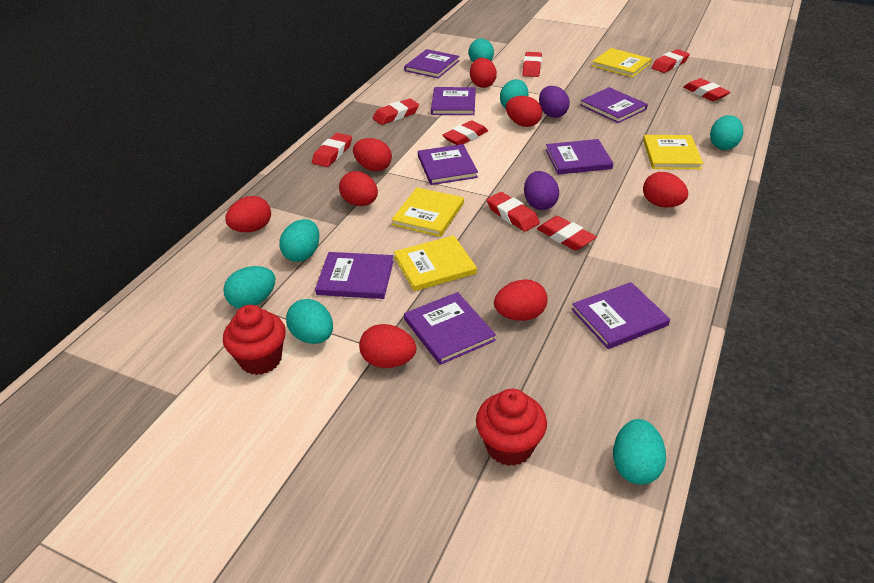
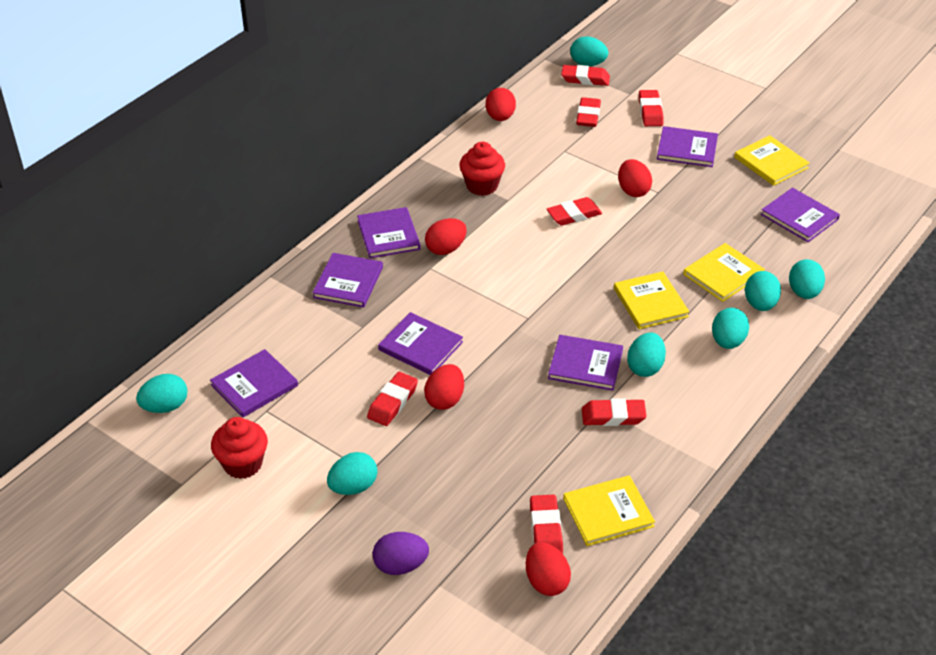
purple book: [315,252,394,299] [404,49,459,78] [404,292,496,365] [418,144,478,185] [431,87,476,115] [545,139,613,175] [571,282,670,349] [580,87,648,123] = 8 -> [210,349,298,418] [312,253,383,308] [357,207,421,258] [378,312,463,375] [548,335,623,391] [657,126,718,167] [761,188,840,242] = 7
purple egg: [524,171,559,210] [539,86,570,118] = 2 -> [373,532,429,575] = 1
red egg: [225,196,271,232] [339,171,378,206] [353,138,392,172] [359,324,417,368] [470,58,497,88] [494,279,548,321] [506,96,542,127] [643,172,688,207] = 8 -> [424,364,464,410] [425,218,467,255] [486,88,516,121] [526,542,571,596] [618,159,652,197] = 5
red eraser: [312,133,352,167] [373,98,419,125] [442,120,488,145] [487,192,540,232] [522,52,542,77] [537,216,596,251] [651,49,690,73] [683,78,730,101] = 8 -> [367,372,418,426] [530,494,563,554] [547,197,602,226] [561,65,610,86] [576,97,601,127] [582,398,647,426] [639,90,664,126] = 7

